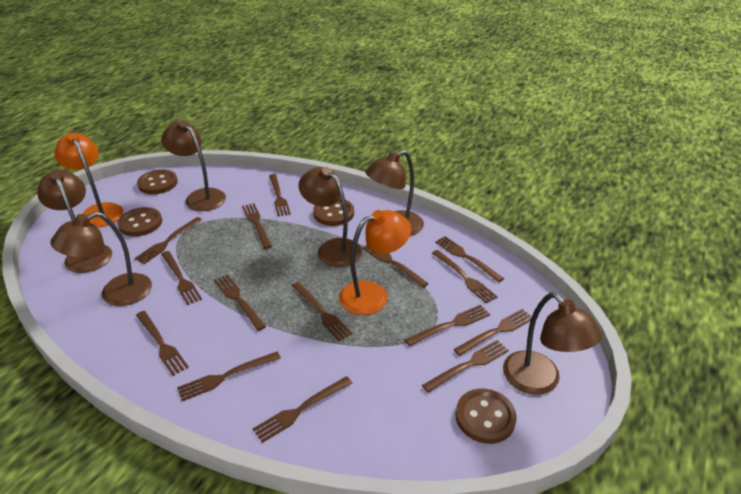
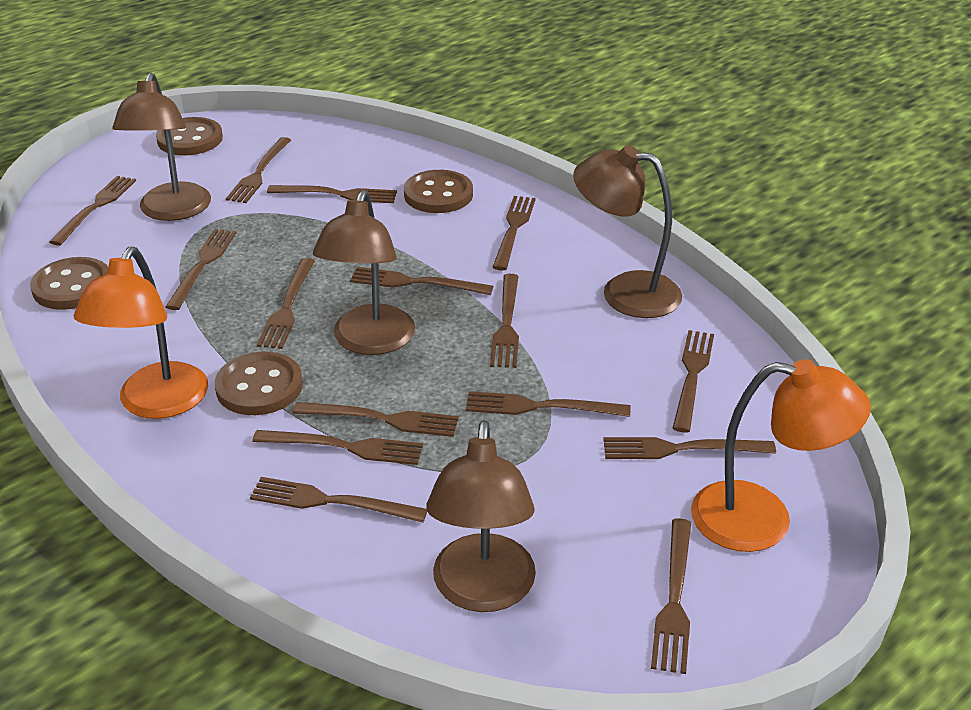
brown lamp: [37,170,112,273] [50,212,152,306] [161,120,226,211] [298,167,362,267] [365,150,424,236] [503,292,602,395] = 6 -> [112,72,211,221] [313,190,415,355] [427,420,536,612] [573,145,682,318] = 4

